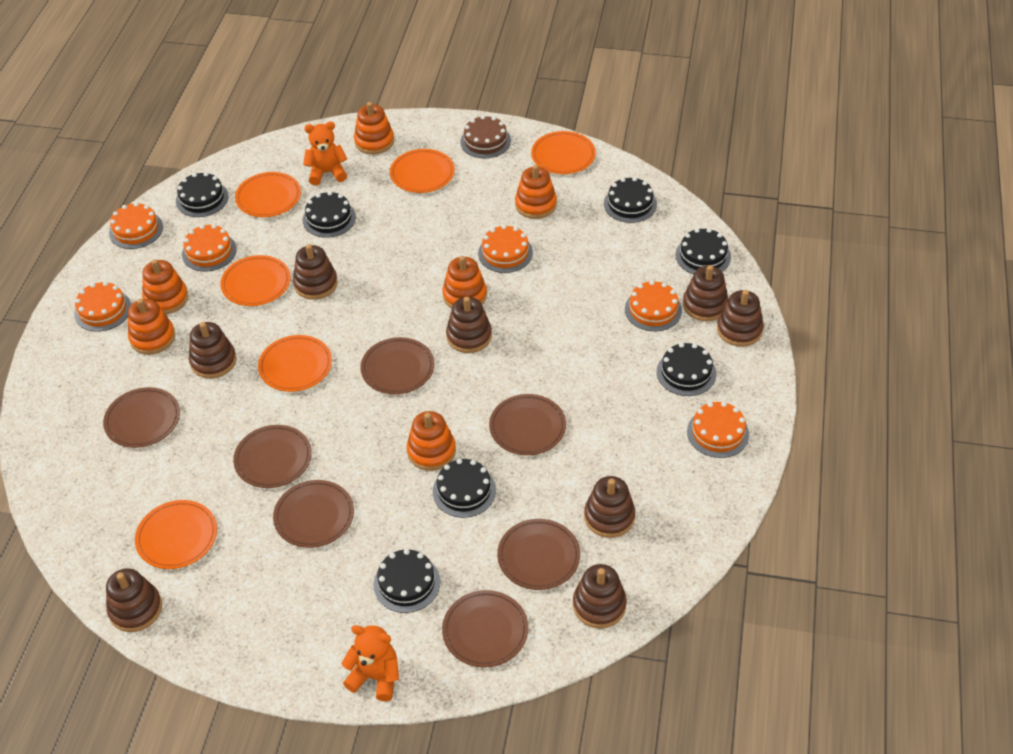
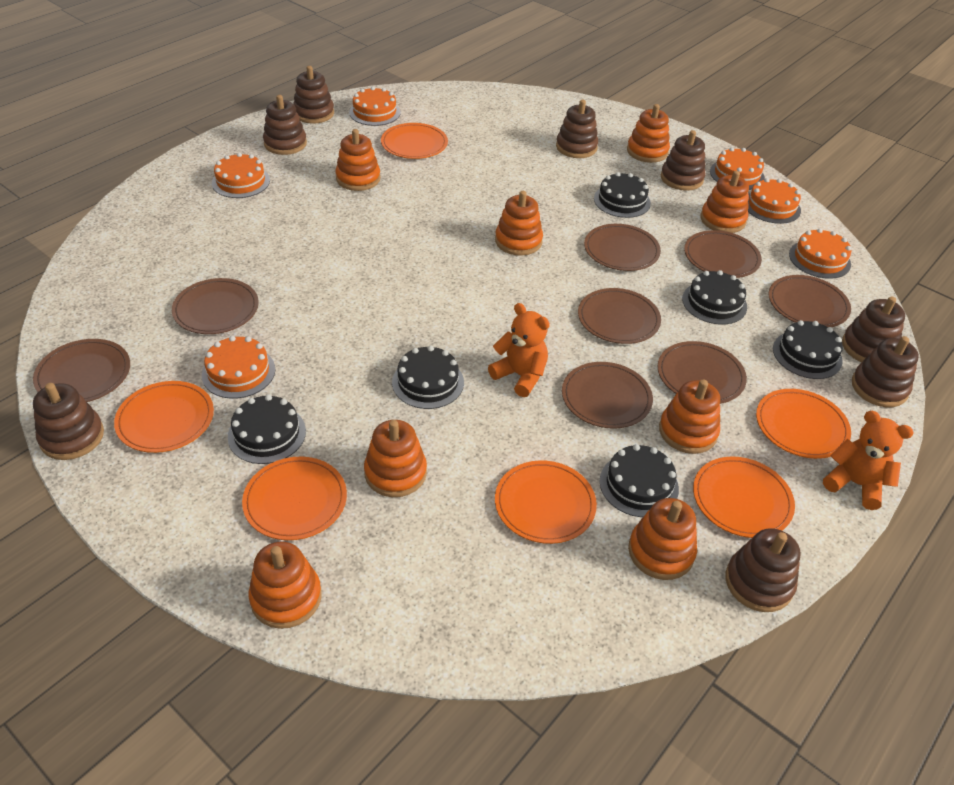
black cake: [176,172,229,217] [303,191,356,238] [373,549,440,613] [433,459,496,518] [604,177,657,223] [657,343,716,396] [675,228,731,274] = 7 -> [228,395,306,464] [392,346,464,409] [594,172,651,218] [600,444,679,517] [682,270,747,324] [773,320,843,379] = 6
brown cake: [460,115,511,158] = 1 -> none = 0
brown plate: [103,387,180,448] [233,425,312,488] [273,480,354,548] [360,337,434,394] [442,590,528,667] [489,394,566,455] [497,519,580,590] = 7 -> [33,339,130,402] [172,278,259,334] [562,362,653,428] [578,288,661,344] [584,224,661,271] [657,341,747,404] [684,230,762,278] [769,275,851,327] = 8
orange stacking toy: [128,299,175,355] [142,259,188,314] [354,102,394,154] [407,411,456,471] [442,256,487,308] [515,165,557,219] = 6 -> [249,541,321,629] [335,129,380,191] [364,420,427,497] [495,191,543,256] [627,104,670,163] [628,498,697,580] [659,379,720,454] [700,171,749,233] = 8

